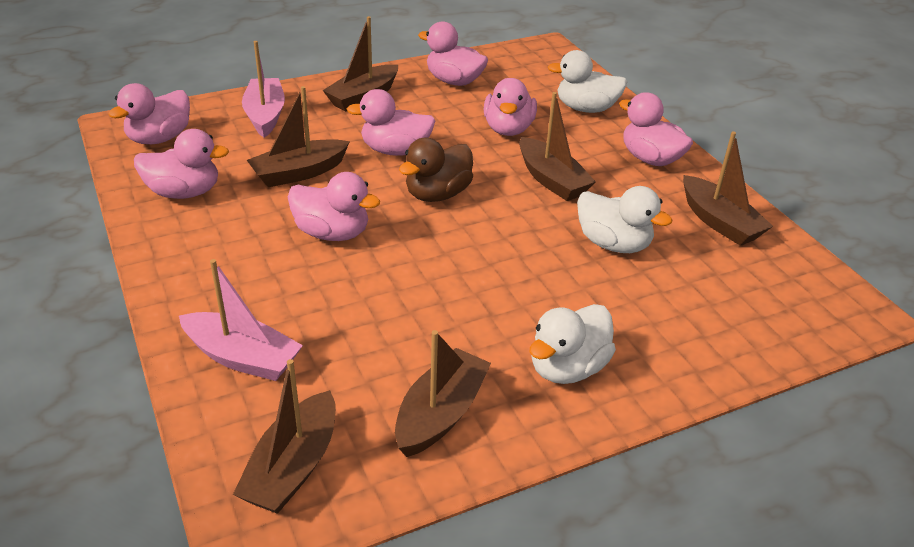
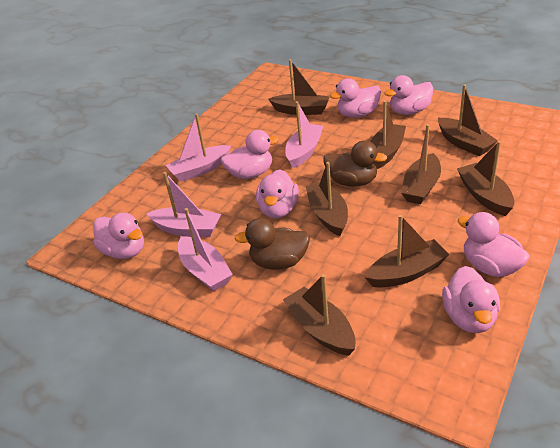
brown boat: [233,359,336,514] [247,86,350,187] [323,16,398,112] [395,330,491,457] [519,92,596,201] [683,131,773,246] = 6 -> [269,59,330,115] [283,274,356,356] [306,162,348,236] [365,215,449,288] [370,100,406,169] [401,124,441,204] [438,84,498,156] [457,141,514,216] = 8
brown duck: [399,138,473,202] = 1 -> [234,218,310,270] [324,140,387,187] = 2
pink boat: [179,259,303,381] [242,41,285,138] = 2 -> [146,172,221,237] [166,113,231,182] [178,208,233,292] [285,101,324,168] = 4
white duck: [530,304,616,384] [548,50,627,113] [577,186,672,253] = 3 -> none = 0

